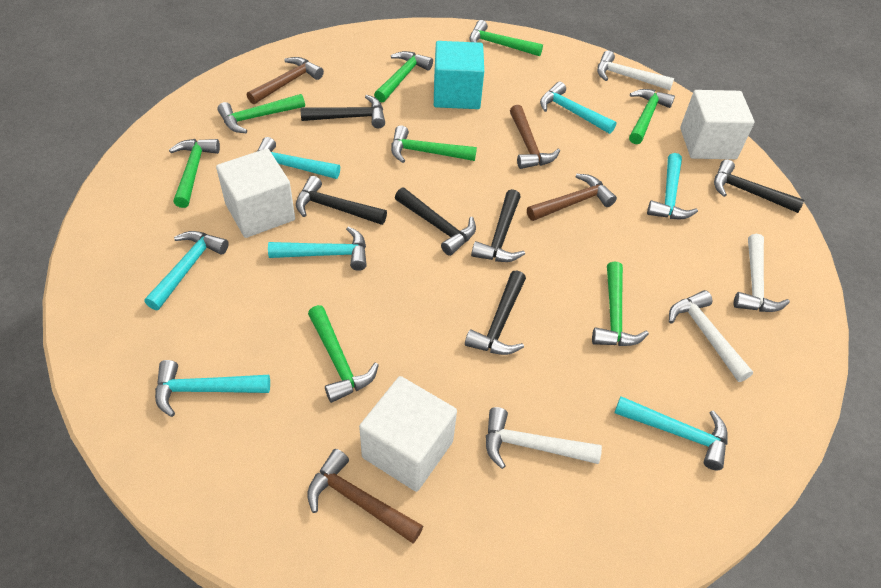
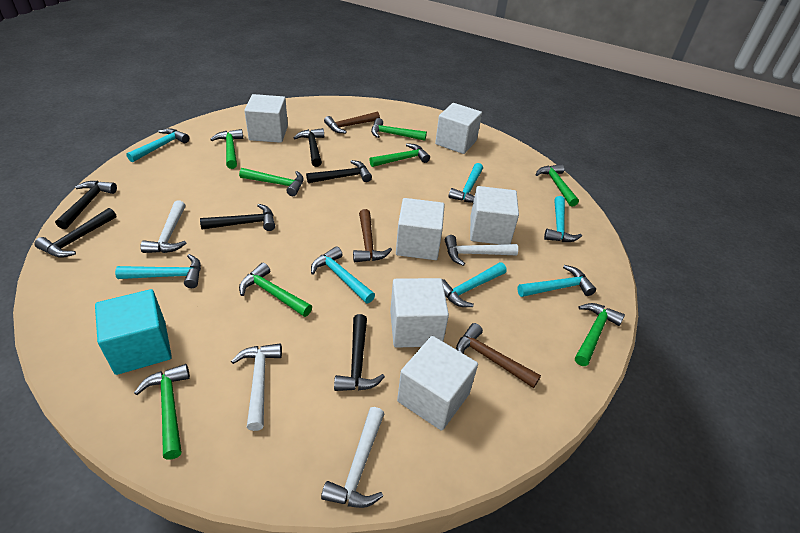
brown hammer: [247,57,324,104] [307,449,423,543] [510,105,560,169] [527,174,617,221] = 4 -> [324,112,380,133] [353,209,392,263] [456,323,541,388] = 3
white cube: [216,149,295,238] [359,376,457,492] [680,90,755,159] = 3 -> [244,94,288,143] [390,278,449,348] [396,198,445,260] [397,336,478,431] [435,103,482,154] [470,186,519,245] = 6

